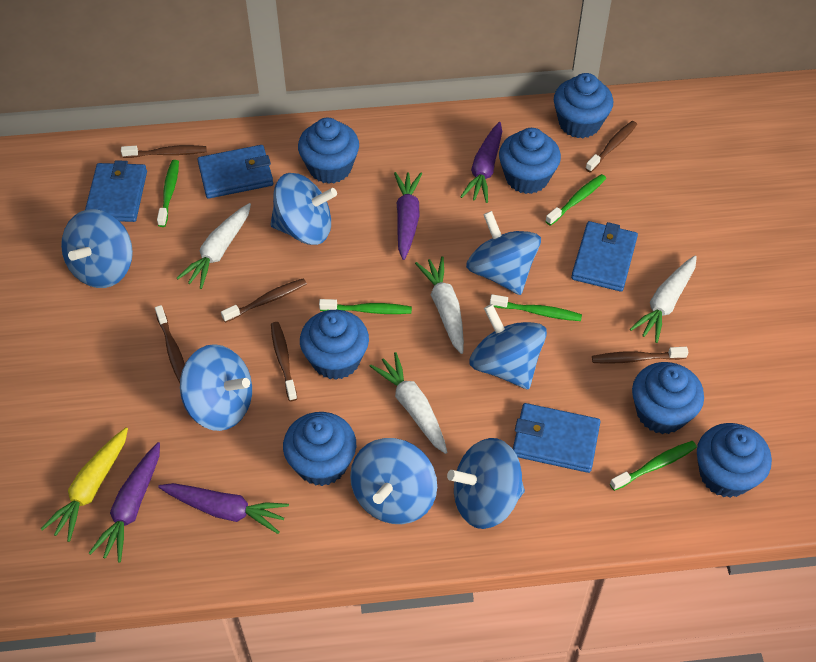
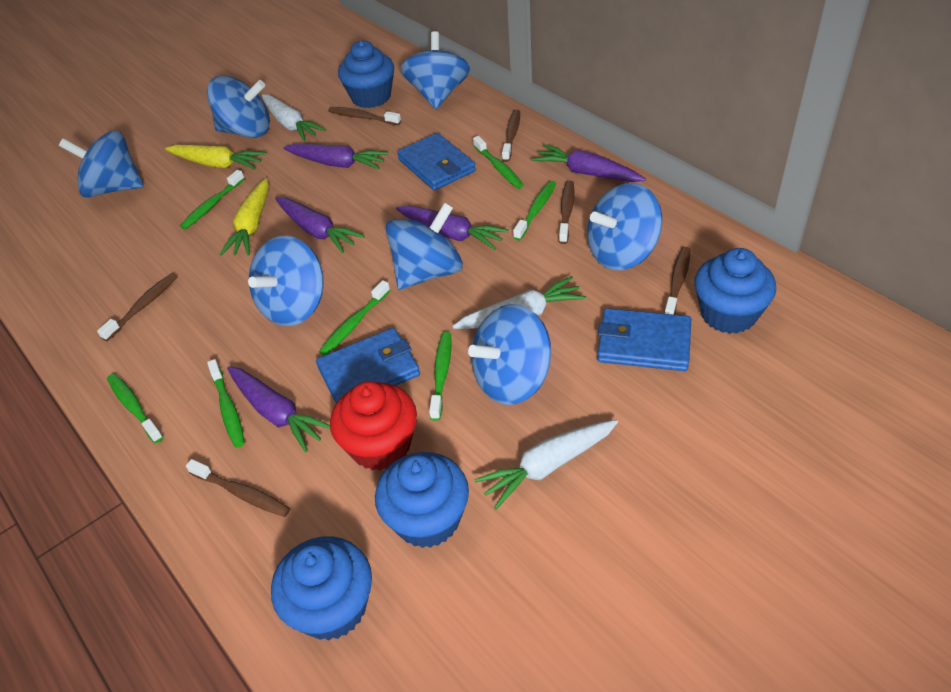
blue cupcake: [283,412,356,486] [298,118,359,184] [300,310,369,380] [499,128,561,194] [554,73,613,138] [632,362,704,434] [697,423,772,498] = 7 -> [271,536,372,640] [338,41,394,108] [375,452,469,548] [694,248,776,334] = 4
blue wallet: [85,160,147,222] [197,145,273,199] [513,403,601,473] [571,221,638,292] = 4 -> [316,328,420,403] [397,133,476,191] [597,308,691,371] = 3
green toothbrush: [157,160,179,227] [319,299,412,314] [490,294,582,321] [545,174,606,226] [610,441,697,491] = 5 -> [107,373,163,443] [180,170,245,229] [207,359,245,448] [319,280,390,355] [429,332,452,421] [473,136,524,189] [513,181,556,241] = 7
purple carrot: [89,442,160,563] [158,483,289,534] [394,172,422,260] [460,122,502,203] = 4 -> [227,366,330,452] [275,197,365,253] [284,144,389,170] [396,206,509,250] [532,144,646,182] = 5
red cupcake: none = 0 -> [330,381,417,471] = 1
white carrot: [177,203,251,289] [370,352,447,454] [415,256,464,354] [630,255,697,343] = 4 -> [262,94,326,142] [452,276,586,329] [474,420,618,510] = 3
yellow carrot: [41,427,128,542] = 1 -> [165,145,266,170] [219,178,269,256] = 2

